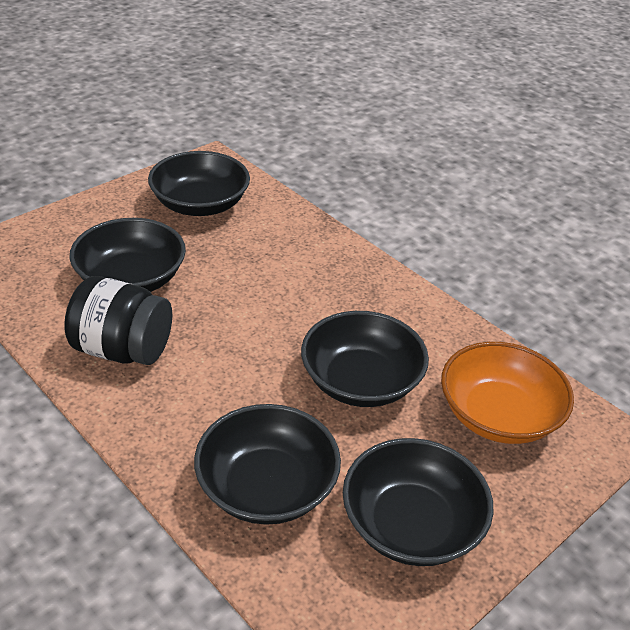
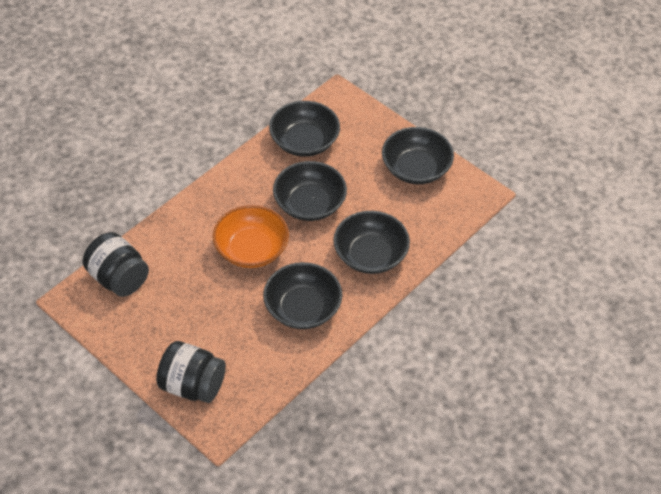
black jar: [64,276,172,365] = 1 -> [83,232,149,297] [156,341,226,403] = 2

